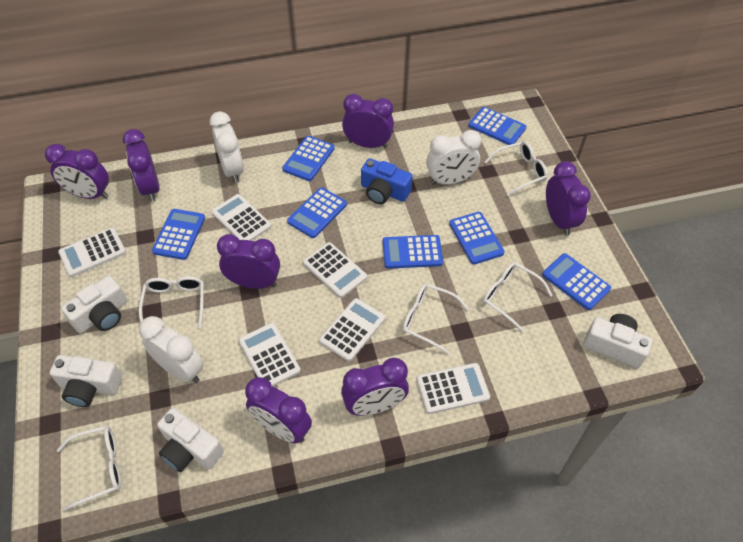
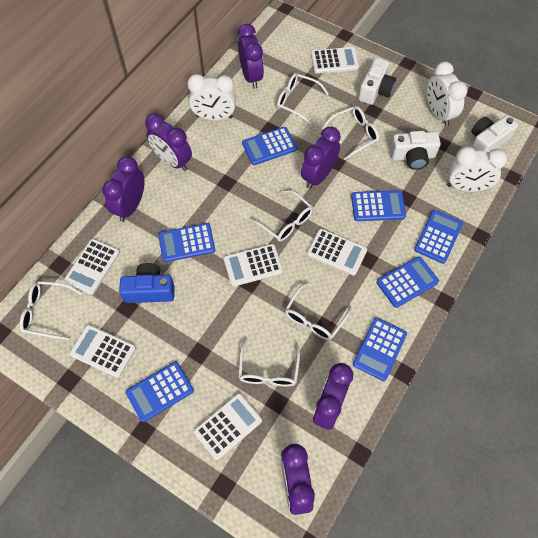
purple clock: [45,144,109,199] [123,129,160,202] [217,234,280,289] [245,377,312,443] [341,358,409,416] [342,94,394,148] [546,161,591,236] = 7 -> [102,156,145,222] [145,113,192,171] [238,24,264,89] [281,444,315,515] [301,126,341,189] [313,363,353,430] = 6
white camera: [50,355,122,407] [61,276,127,333] [157,408,224,472] [584,314,652,368] = 4 -> [358,58,396,105] [390,131,441,170] [471,115,518,152] = 3
white glasses: [57,426,121,511] [139,276,204,329] [402,284,469,354] [483,262,552,333] [485,141,548,196] = 5 -> [20,281,82,340] [239,338,300,387] [250,190,313,241] [277,73,329,124] [285,282,352,340] [321,106,379,160] = 6

